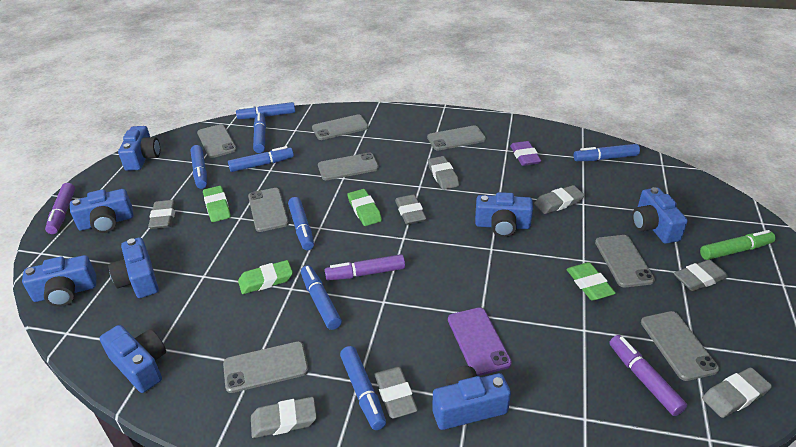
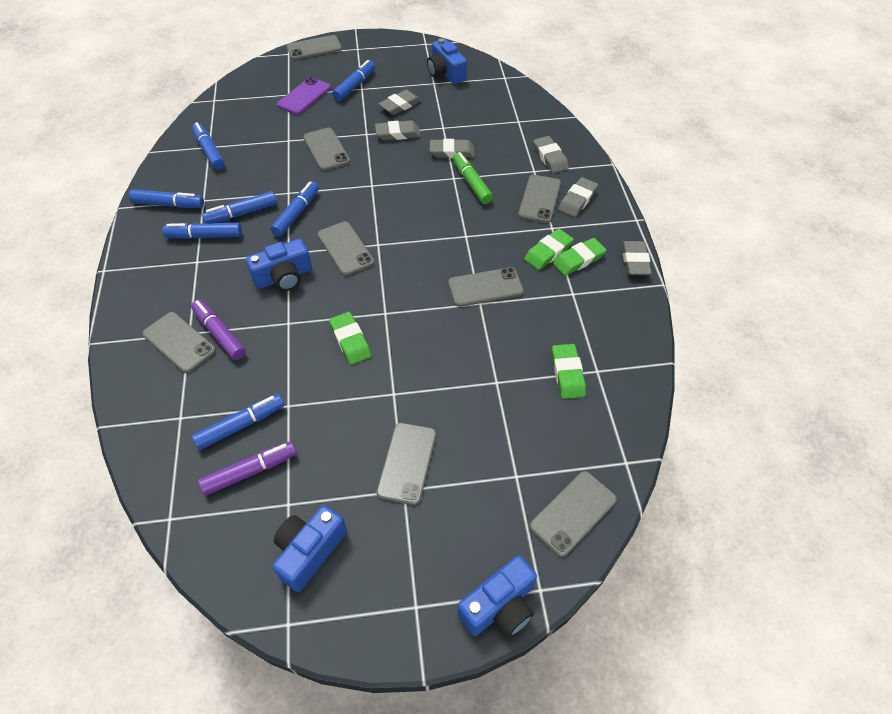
blue camera: [22,255,96,307] [70,189,134,233] [100,325,166,393] [108,237,159,298] [118,126,160,171] [433,366,511,430] [475,192,533,237] [632,187,688,244] = 8 -> [246,239,312,291] [272,505,347,592] [427,38,467,84] [457,555,537,637] = 4
blue marker: [190,145,207,189] [228,146,294,172] [236,102,295,119] [253,112,266,153] [288,197,314,250] [301,266,342,330] [340,346,386,430] [574,144,640,161] = 8 -> [129,189,204,208] [162,223,242,239] [192,122,225,170] [192,394,284,450] [202,191,277,223] [270,181,319,237] [332,60,375,101] = 7
grey eraser: [148,200,176,229] [251,397,317,438] [374,367,418,419] [395,194,427,225] [428,156,459,190] [534,185,585,214] [674,260,728,291] [702,367,772,418] = 8 -> [375,120,420,140] [378,90,421,115] [430,139,475,158] [533,136,569,173] [558,177,598,217] [622,241,652,275] = 6
purple eraser: [510,141,541,166] = 1 -> none = 0
purple marker: [45,183,75,234] [325,254,405,280] [609,335,687,416] = 3 -> [191,299,246,360] [198,441,297,496] = 2

